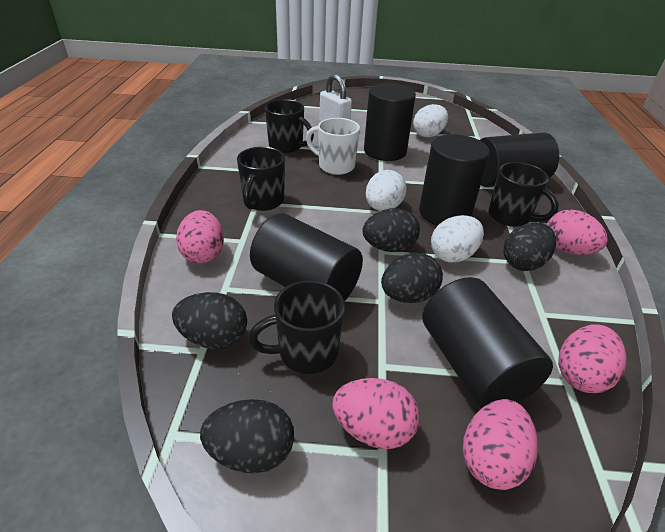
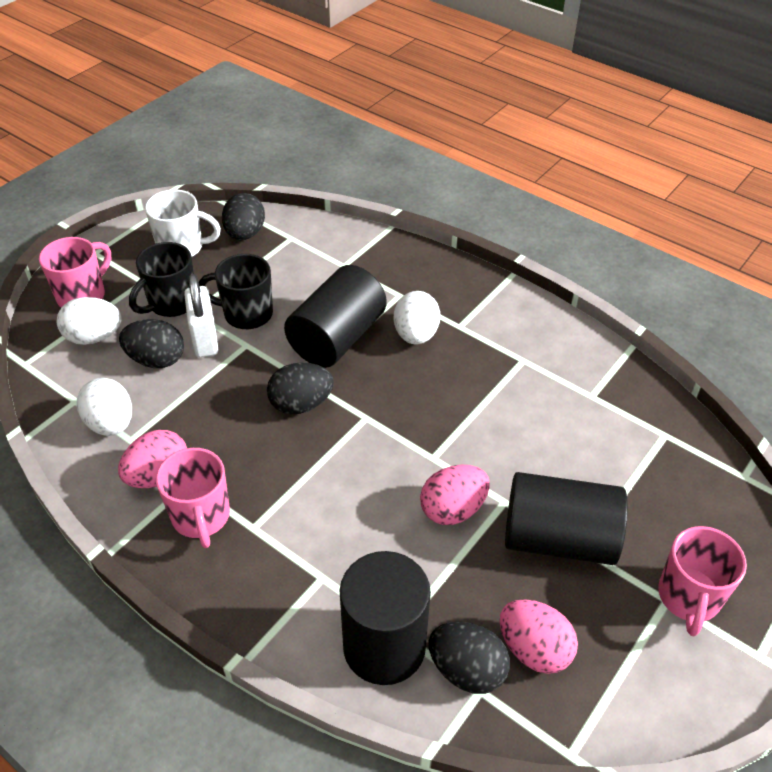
black cylinder: [250,214,363,302] [364,83,416,161] [419,134,490,226] [422,277,553,408] [480,133,559,187] = 5 -> [284,265,387,368] [340,551,431,685] [505,472,628,565] = 3
black egg: [172,292,247,349] [200,399,294,473] [362,208,420,252] [381,253,443,303] [503,222,556,271] = 5 -> [119,319,184,368] [222,193,265,240] [267,362,334,414] [428,622,510,694] = 4
black mug: [237,147,285,211] [248,280,345,374] [265,99,314,153] [489,162,559,227] = 4 -> [129,242,194,317] [199,254,273,329] = 2
pink egg: [176,210,224,263] [332,378,420,449] [463,399,538,490] [547,209,608,255] [558,324,627,393] = 5 -> [118,430,187,488] [420,465,490,525] [500,599,578,674] = 3
pink mug: none = 0 -> [39,237,111,308] [156,448,230,548] [658,526,747,636] = 3

